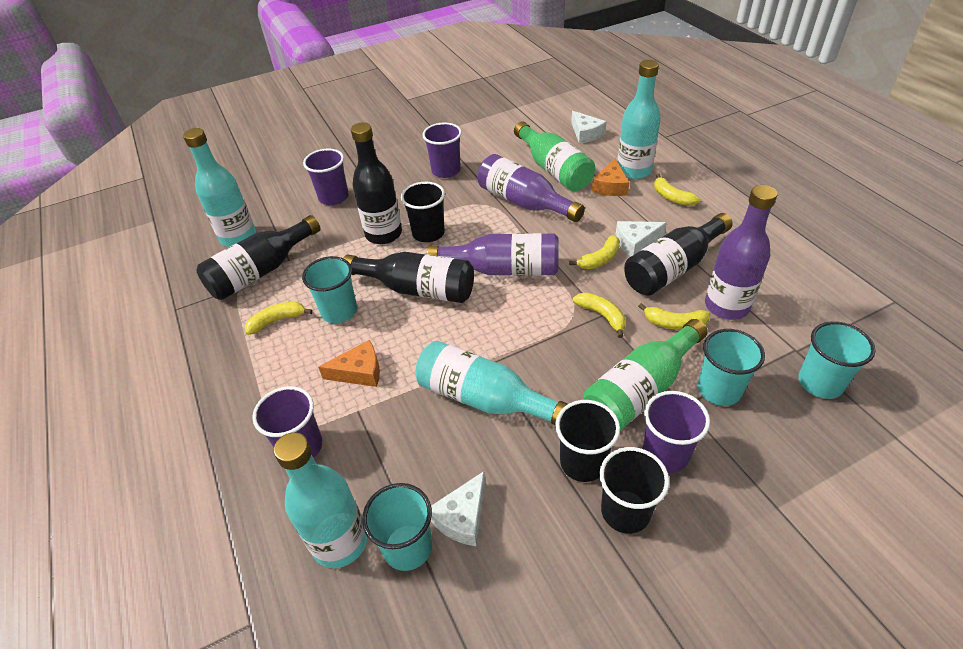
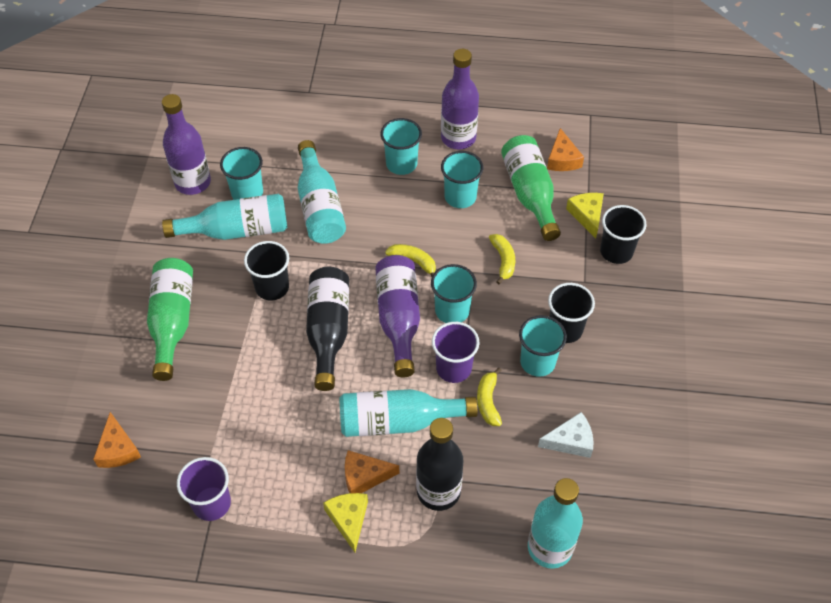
black bottle: [197,215,321,300] [343,252,474,303] [351,122,402,244] [624,213,733,295] = 4 -> [306,267,349,391] [416,418,463,511] = 2
orange cheese: [318,340,380,387] [592,158,629,196] = 2 -> [93,412,141,468] [345,450,399,493] [547,128,584,171] = 3
purple cup: [252,386,322,458] [303,148,349,205] [422,122,462,178] [643,391,710,473] = 4 -> [177,457,231,521] [432,322,479,383] = 2
turquoise cup: [302,256,357,323] [362,483,432,571] [698,329,765,406] [799,321,875,399] = 4 -> [220,147,263,200] [381,118,422,175] [431,264,477,323] [441,151,483,208] [519,315,567,377] = 5
white cheese: [431,471,485,546] [571,111,607,144] [616,221,667,256] = 3 -> [538,412,594,458] = 1
yellow banana: [245,302,313,335] [569,235,620,269] [573,292,626,338] [638,303,710,330] [654,174,701,206] = 5 -> [385,244,436,277] [477,368,502,426] [489,234,515,284] = 3
yellow cheese: none = 0 -> [323,493,368,552] [566,193,604,239] = 2

